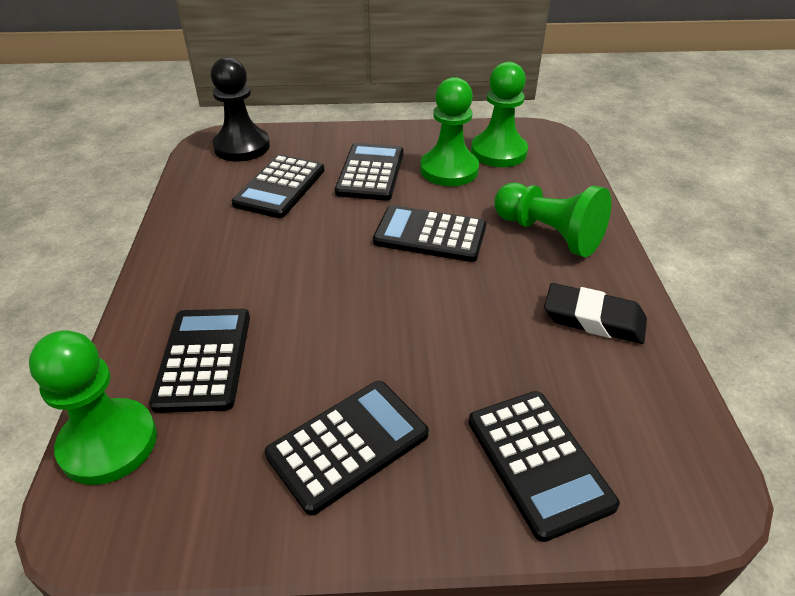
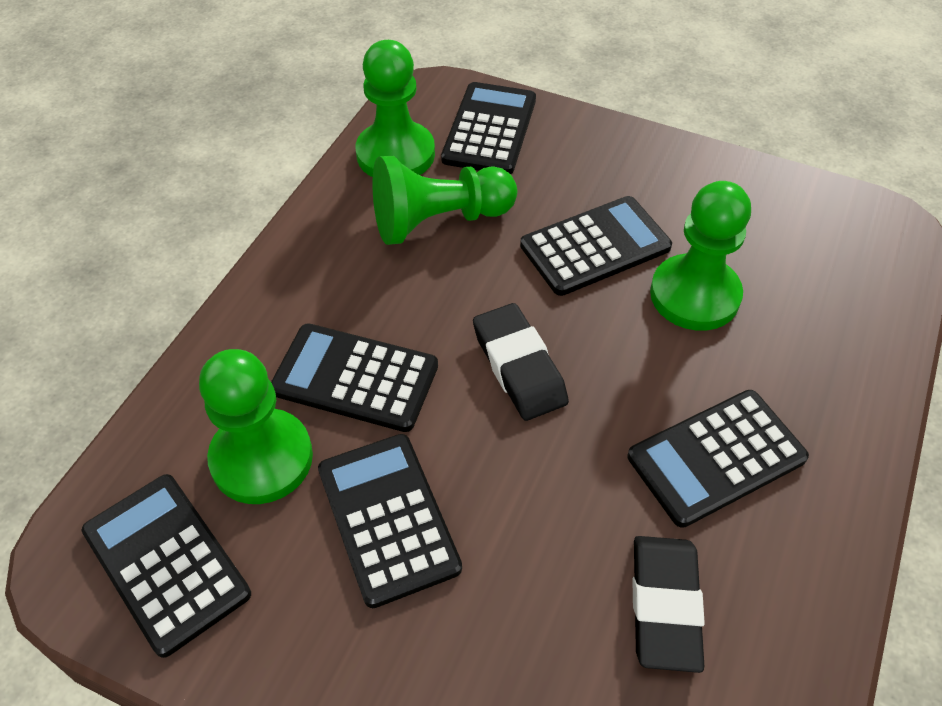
black eraser: [544,283,647,344] = 1 -> [473,303,569,421] [632,536,705,673] = 2
black pawn: [211,57,270,162] = 1 -> none = 0

